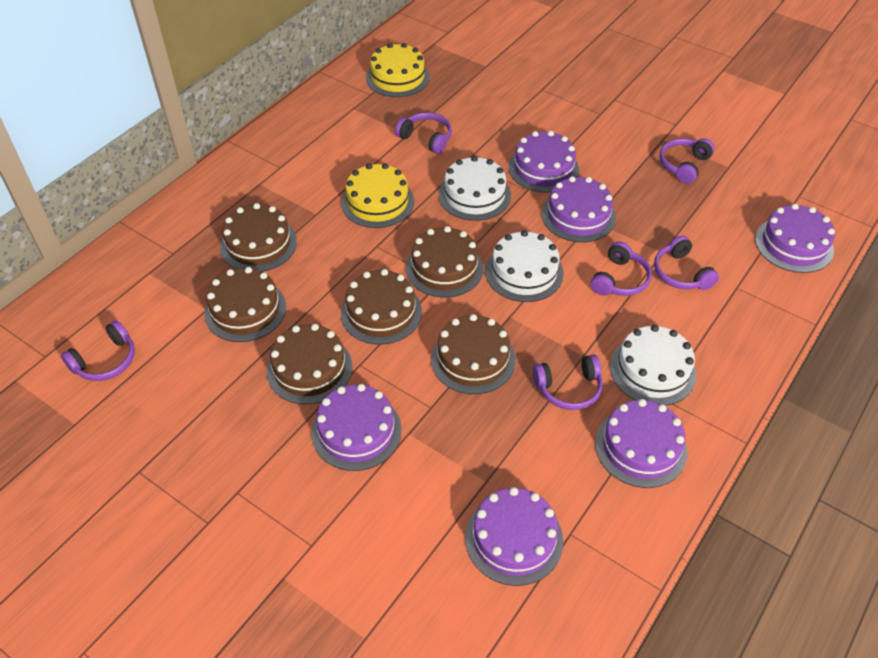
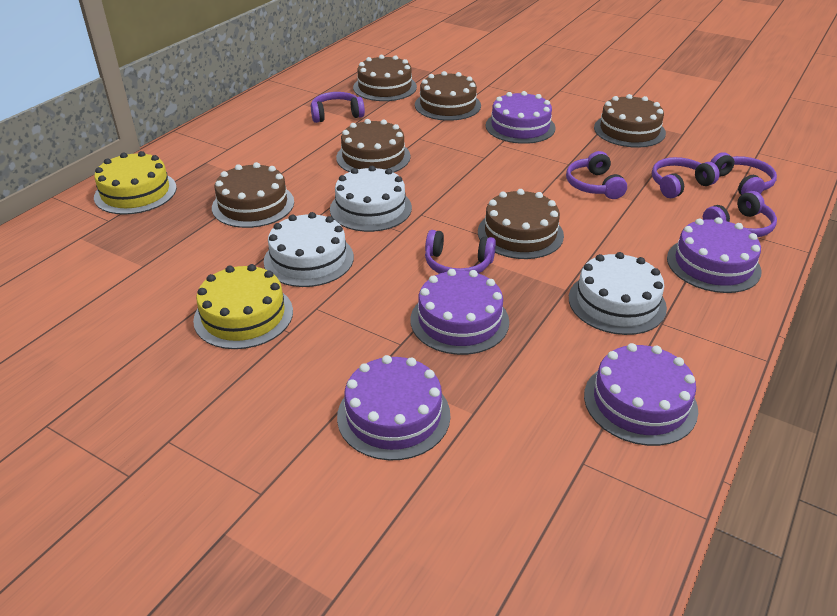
purple cake: [311,384,402,471] [465,487,563,586] [509,131,579,193] [542,176,616,242] [595,399,687,488] [755,204,835,273] = 6 -> [337,355,450,460] [411,269,509,355] [486,91,556,144] [584,343,698,446] [667,217,761,293] = 5

